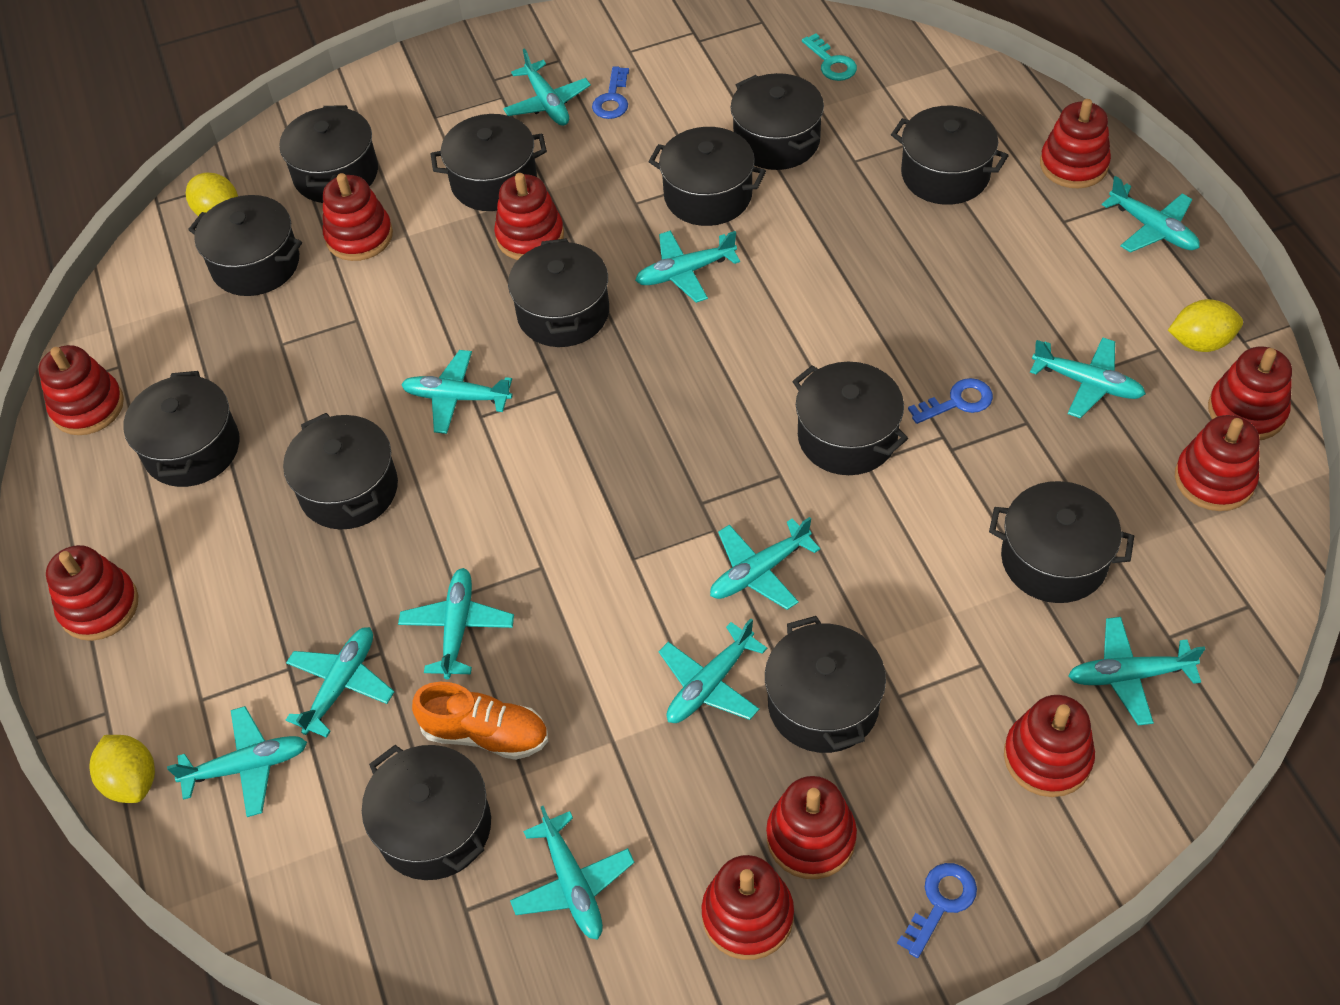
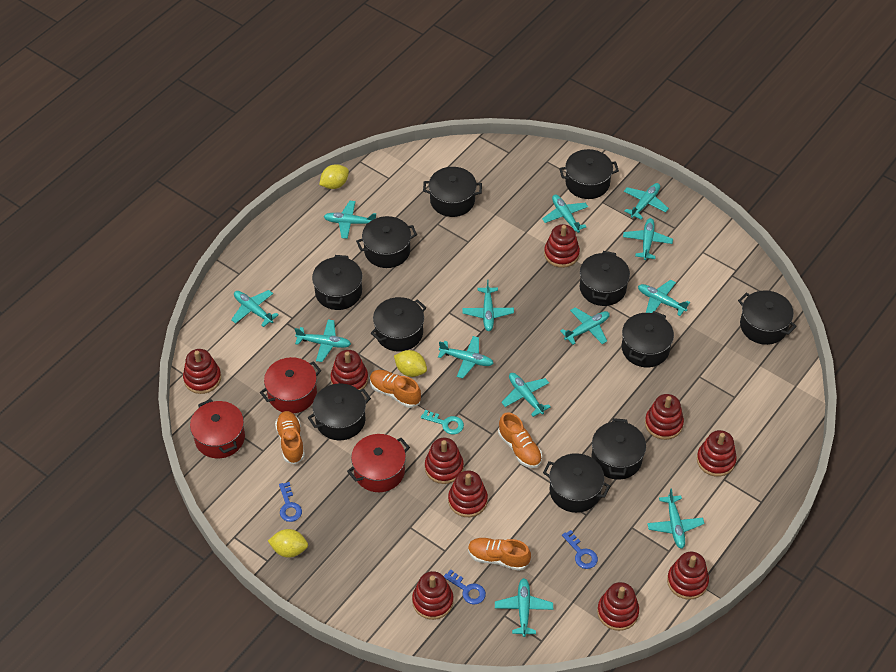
black pot: [123,371,239,487] [188,195,302,296] [279,105,378,203] [283,413,398,529] [362,745,491,880] [431,114,547,211] [508,238,609,347] [648,127,766,226] [730,73,824,170] [765,616,886,753] [792,362,908,475] [891,106,1009,205] [989,481,1134,603] = 13 -> [308,383,371,440] [312,255,362,310] [356,216,417,268] [371,297,427,352] [423,167,482,217] [543,453,610,513] [559,149,619,199] [580,251,630,306] [592,418,646,480] [621,311,674,367] [738,290,797,345] = 11
orange shoe: [412,682,548,760] = 1 -> [275,411,305,464] [370,370,421,408] [468,538,531,571] [498,413,542,468] = 4
red pot: none = 0 -> [190,399,245,458] [260,357,321,413] [347,434,410,492] = 3
turquoise plane: [167,706,307,817] [286,627,394,738] [398,568,514,679] [401,350,512,434] [503,48,591,126] [510,806,635,940] [635,230,740,303] [659,619,767,723] [710,517,820,610] [1030,337,1146,418] [1068,617,1205,725] [1102,176,1200,253] = 12 -> [231,290,279,327] [295,320,351,362] [324,201,376,239] [438,336,494,378] [463,280,514,331] [495,578,553,637] [501,373,551,417] [542,195,588,233] [560,307,610,345] [623,218,673,260] [624,183,669,220] [638,280,690,316] [647,488,704,549] = 13

